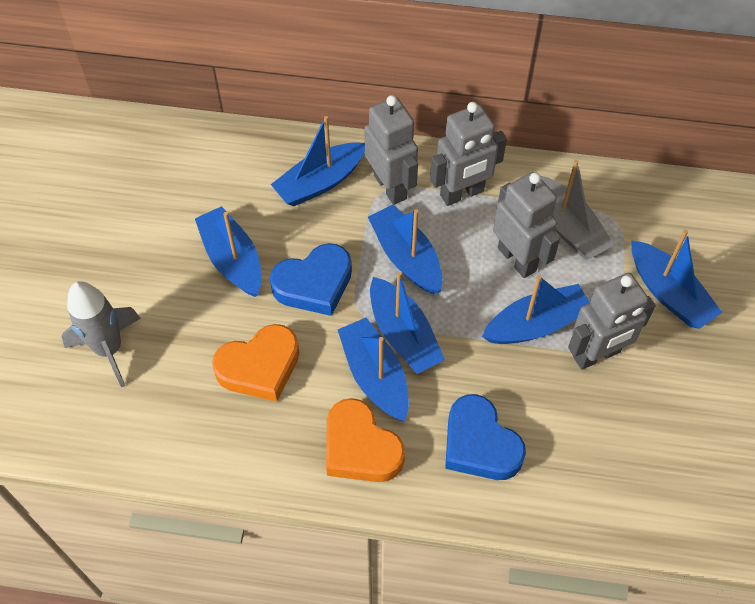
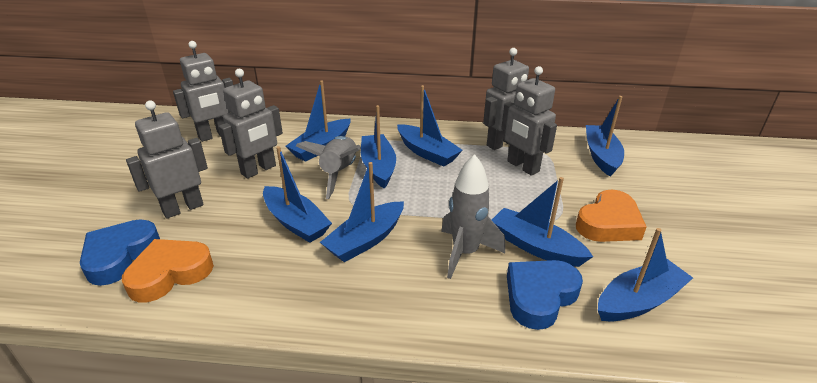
blue boat: [195,206,262,297] [271,116,365,206] [338,318,409,421] [368,204,443,294] [370,272,445,374] [482,276,590,344] [631,229,723,329] = 7 -> [263,146,332,243] [285,80,351,162] [320,162,404,262] [361,105,396,189] [397,85,463,167] [492,177,593,267] [586,96,624,177] [598,228,693,321] = 8
grey boat: [541,160,614,259] = 1 -> none = 0
grey robot: [364,95,418,205] [430,102,507,206] [493,172,560,278] [568,273,656,370] = 4 -> [126,101,208,219] [173,41,233,142] [219,69,283,179] [483,48,529,150] [501,66,557,176] = 5
grey rocket: [62,281,141,387] = 1 -> [296,136,361,199] [441,154,505,279] = 2

